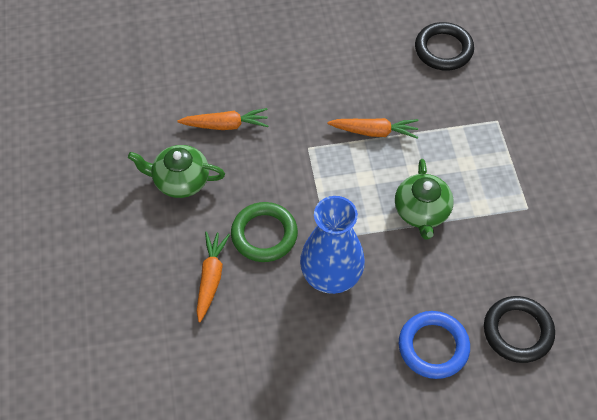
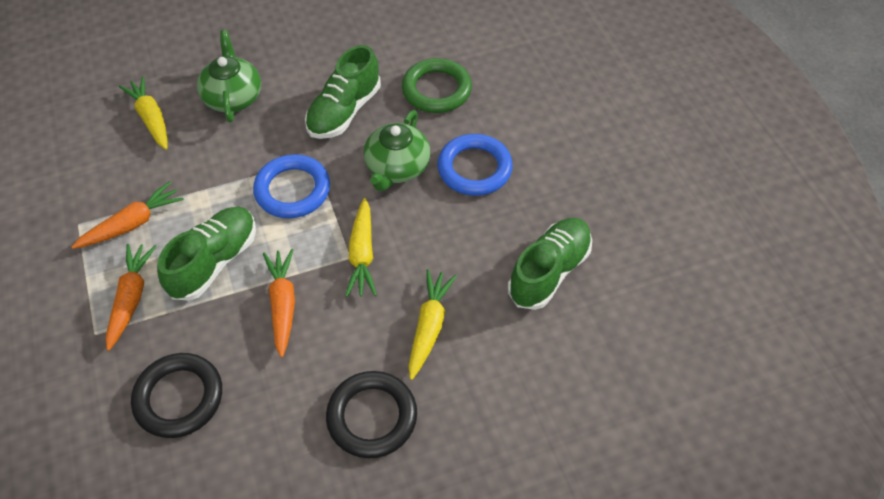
blue ring: [399,311,470,379] = 1 -> [253,154,330,218] [437,134,513,196] = 2
blue vase: [300,196,365,294] = 1 -> none = 0
green shoe: none = 0 -> [157,207,256,301] [305,45,381,139] [508,218,592,310] = 3
yellow carrot: none = 0 -> [119,76,168,150] [345,198,377,297] [408,269,457,380] = 3

